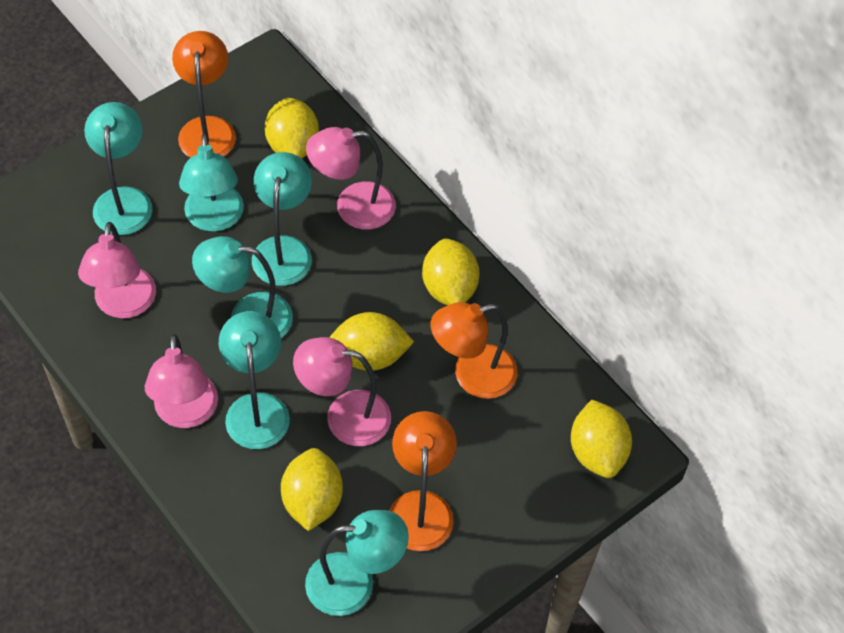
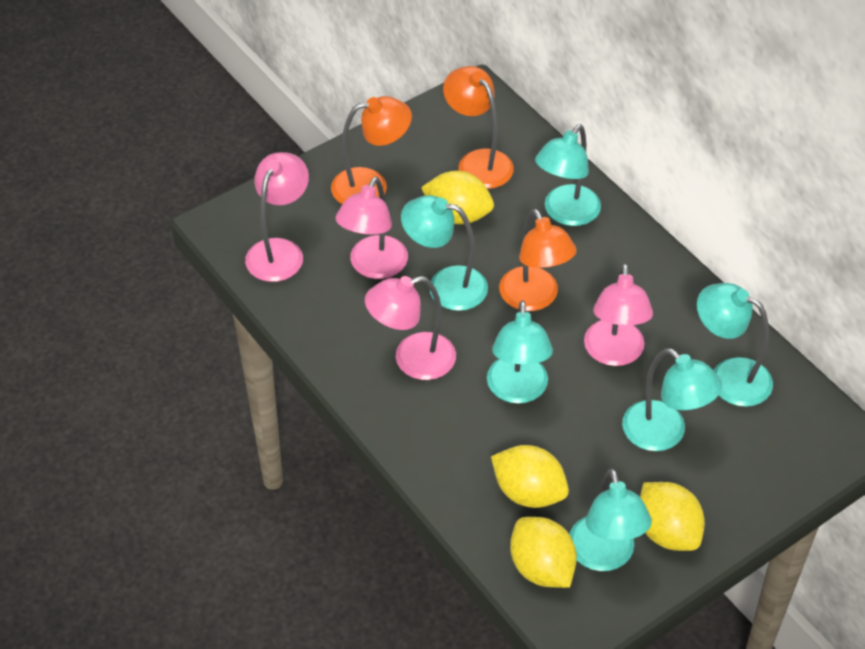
yellow lemon: [265,98,319,159] [281,448,343,531] [330,312,414,371] [422,239,479,305] [571,399,632,478] = 5 -> [421,171,494,224] [491,445,569,508] [510,517,577,588] [640,482,705,551] = 4

